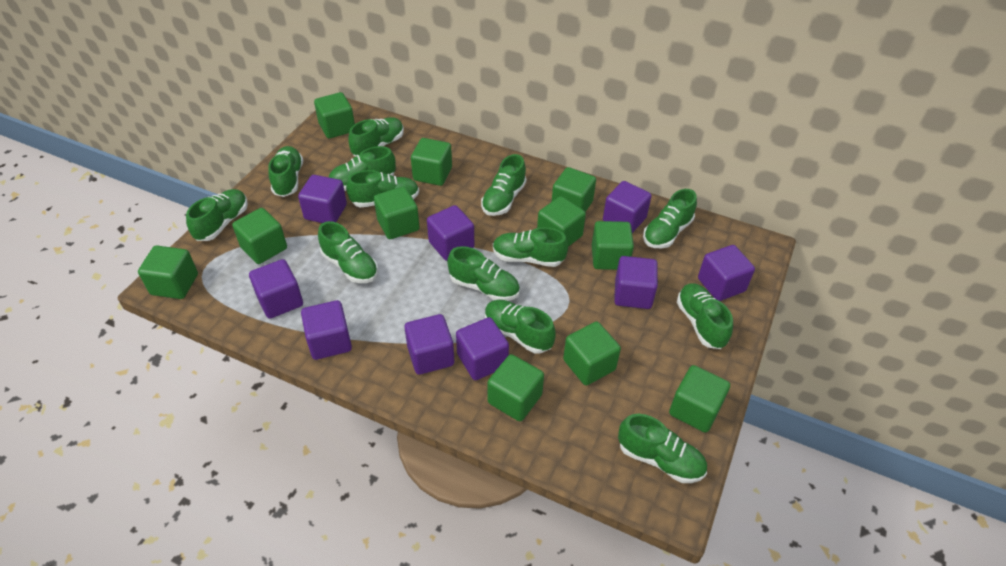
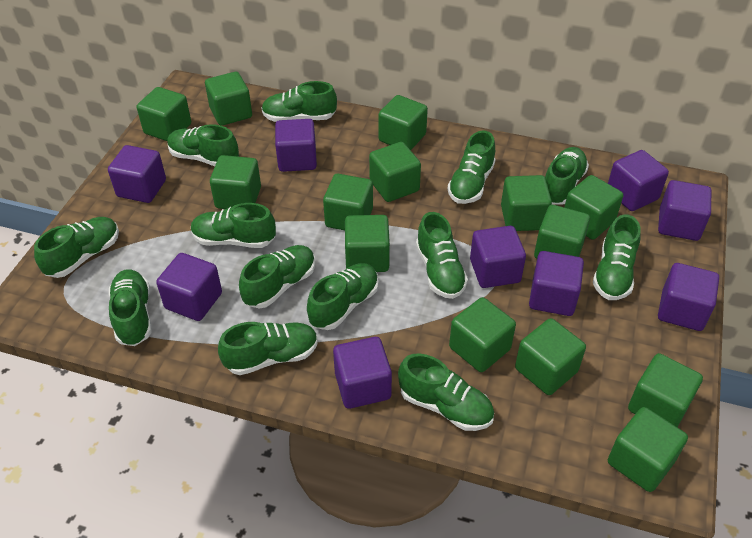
green cube: [138,246,198,299] [232,208,287,264] [314,92,355,139] [374,187,420,239] [411,138,452,186] [488,354,544,421] [537,196,586,247] [552,167,596,212] [563,322,621,385] [592,221,634,270] [669,365,730,433] = 11 -> [137,87,191,141] [205,72,252,126] [210,155,261,209] [323,174,373,230] [345,215,390,272] [369,142,421,202] [378,95,428,150] [449,297,516,372] [501,175,552,231] [515,318,586,395] [534,205,590,259] [564,175,623,240] [608,407,688,492] [628,353,703,427] = 14

